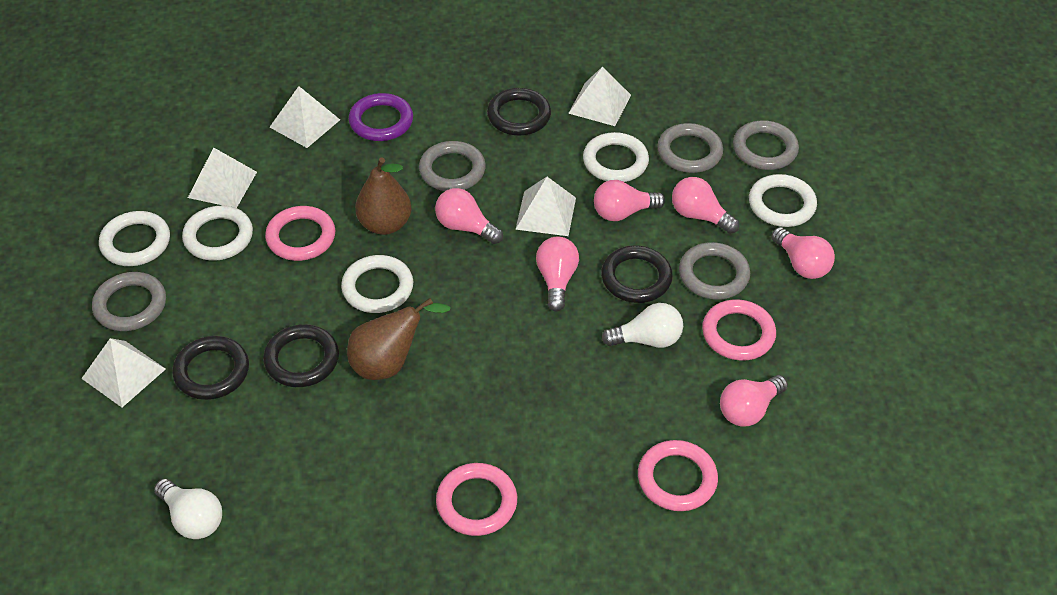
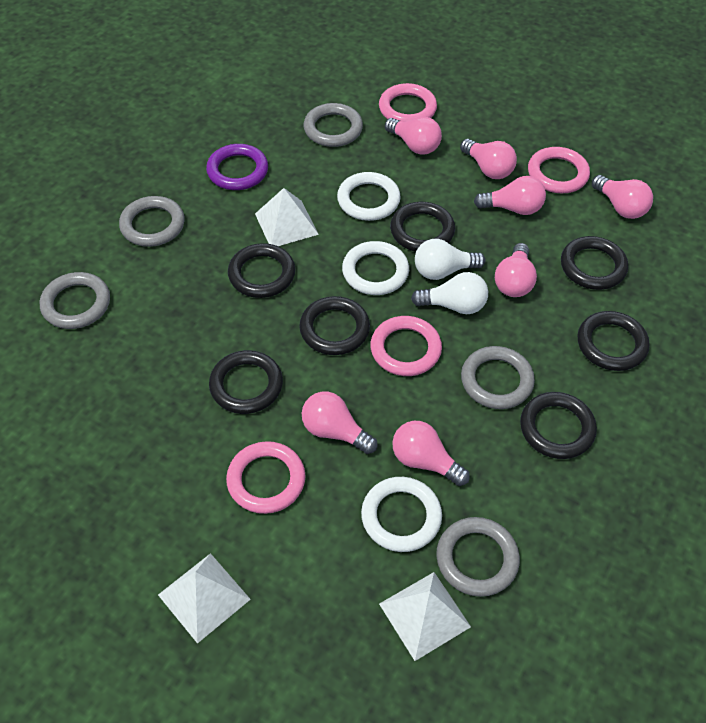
black ring: [172,336,249,400] [263,324,339,387] [487,88,551,136] [601,245,673,303] = 4 -> [209,350,283,414] [228,243,295,298] [299,296,370,355] [390,202,455,252] [520,392,597,459] [561,236,628,290] [577,311,650,371] = 7
brown pear: [347,298,451,380] [355,157,411,235] = 2 -> none = 0
pink light bulb: [435,188,503,244] [536,237,579,312] [594,180,665,221] [672,177,739,234] [720,375,788,427] [771,227,835,279] = 6 -> [302,392,378,454] [385,117,442,155] [392,421,470,486] [460,139,517,179] [474,176,546,215] [495,243,537,297] [592,175,653,219] = 7
white pyramid: [81,338,166,407] [188,147,257,208] [270,86,340,148] [515,177,576,236] [568,67,631,126] = 5 -> [158,553,251,644] [255,188,319,246] [379,572,471,661] = 3
white ring: [99,211,170,266] [182,206,253,261] [341,255,413,313] [583,132,649,182] [749,174,817,227] = 5 -> [337,172,401,221] [342,241,409,295] [361,477,442,552] = 3

